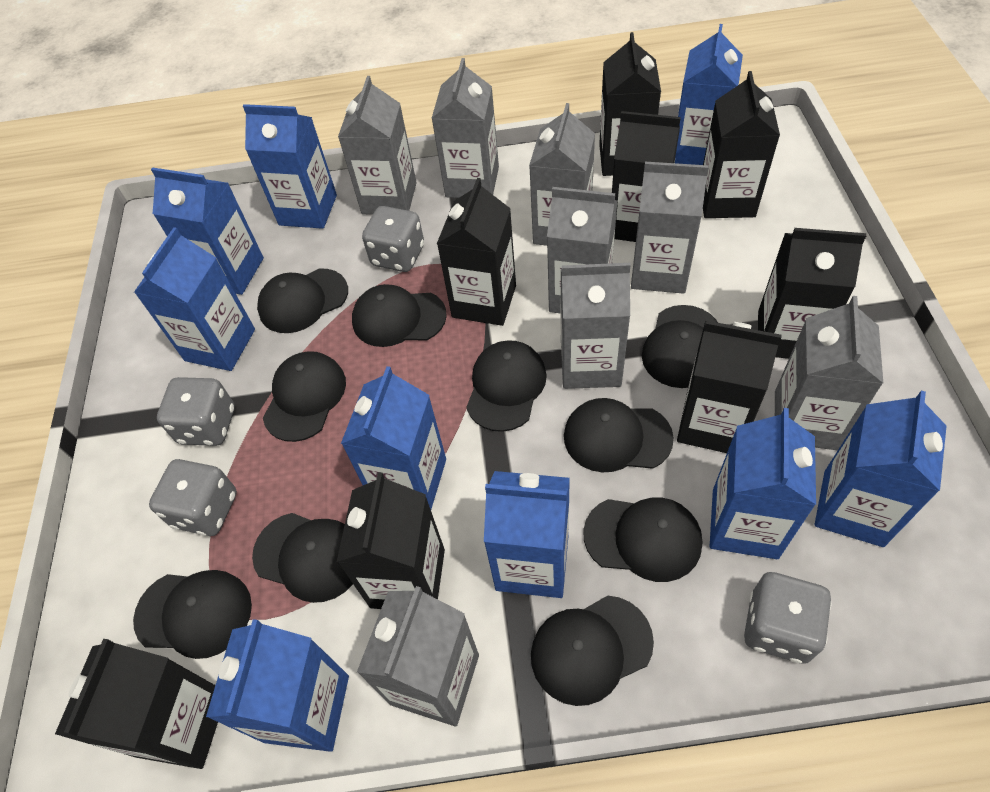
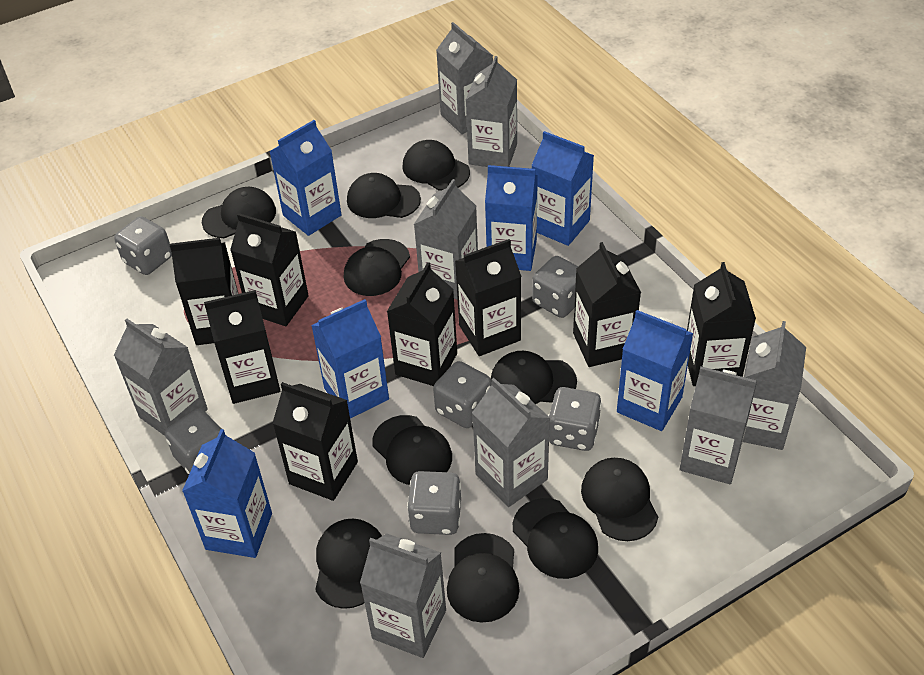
blue carton: [134,227,255,371] [151,167,264,295] [206,619,349,752] [243,104,337,229] [341,366,446,509] [484,471,570,598] [675,24,743,165] [710,408,816,559] [814,391,947,547] = 9 -> [182,429,272,558] [269,120,342,236] [311,299,389,418] [485,165,538,271] [531,131,594,246] [617,310,693,431] = 6
grey dice: [149,459,237,536] [157,377,235,446] [362,206,424,272] [744,572,831,664] = 4 -> [114,216,172,275] [165,409,222,474] [407,471,461,535] [433,361,492,428] [532,256,579,318] [549,387,602,451] = 6

